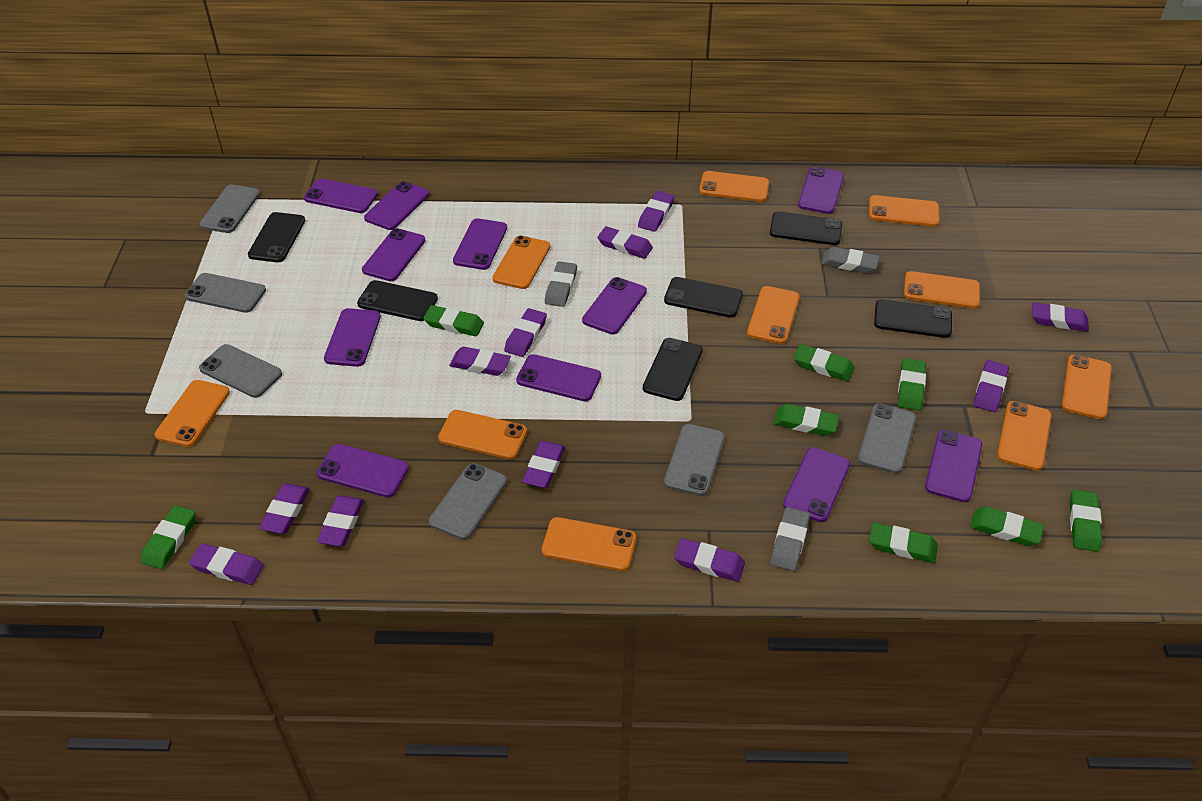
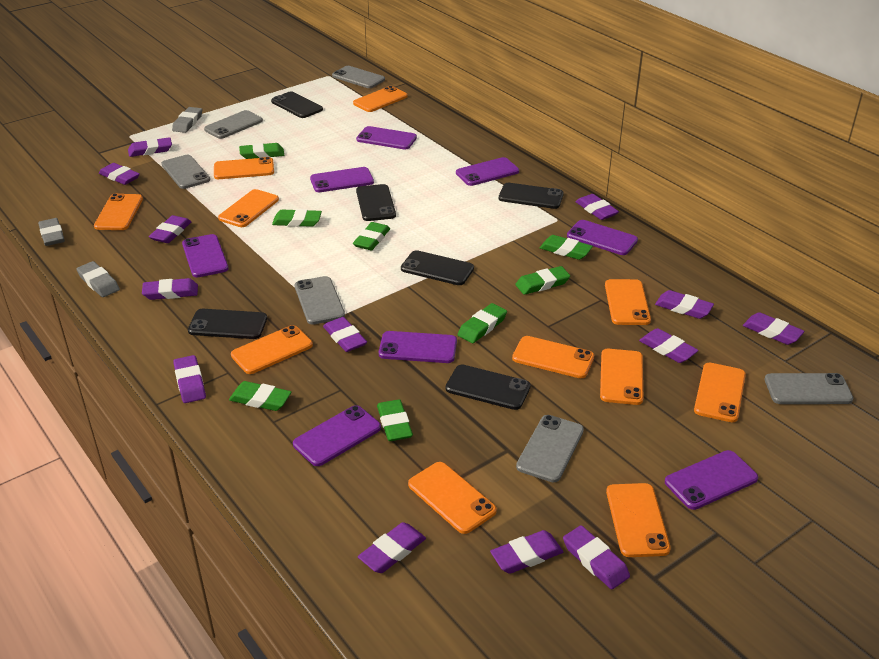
orange phone: [154,380,230,447] [438,410,527,459] [493,235,550,289] [542,517,636,571] [699,171,769,202] [747,286,800,344] [869,195,940,227] [904,271,980,308] [997,401,1052,471] [1062,354,1112,419] = 10 -> [94,193,143,230] [214,157,274,179] [218,189,279,227] [231,325,313,374] [353,86,408,112] [408,462,497,534] [512,336,594,378] [600,349,643,405] [605,279,651,325] [606,483,671,557] [694,363,746,422] = 11
purple eraser: [189,544,264,585] [259,484,310,534] [317,496,364,546] [449,347,511,376] [504,308,547,357] [522,441,565,488] [597,226,653,259] [638,191,674,232] [674,538,745,582] [973,360,1009,412] [1032,302,1089,332] = 11 -> [99,163,140,185] [128,137,172,157] [142,278,198,300] [149,215,191,243] [173,355,206,403] [323,317,367,352] [358,522,426,573] [490,530,563,574] [563,525,630,589] [576,194,619,220] [639,328,699,363] [655,290,714,319] [743,312,805,345] = 13
purple phone: [304,178,378,213] [317,444,409,497] [324,308,381,367] [362,228,425,281] [364,181,429,230] [453,218,507,270] [516,354,601,401] [582,277,647,335] [783,447,850,522] [798,166,844,214] [925,429,982,502] = 11 -> [182,234,229,277] [293,405,381,466] [310,167,374,192] [356,126,417,149] [379,331,457,363] [456,157,519,186] [567,220,638,255] [665,450,758,510] = 8

